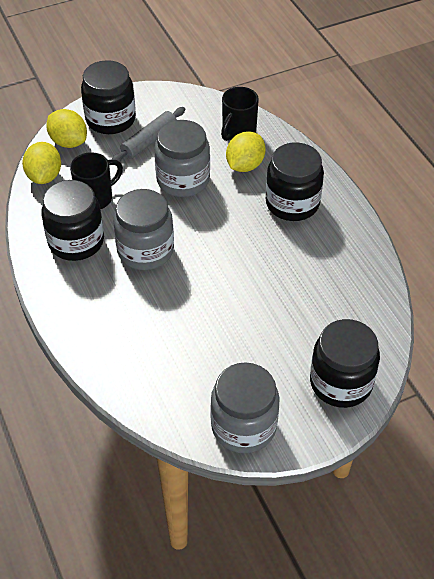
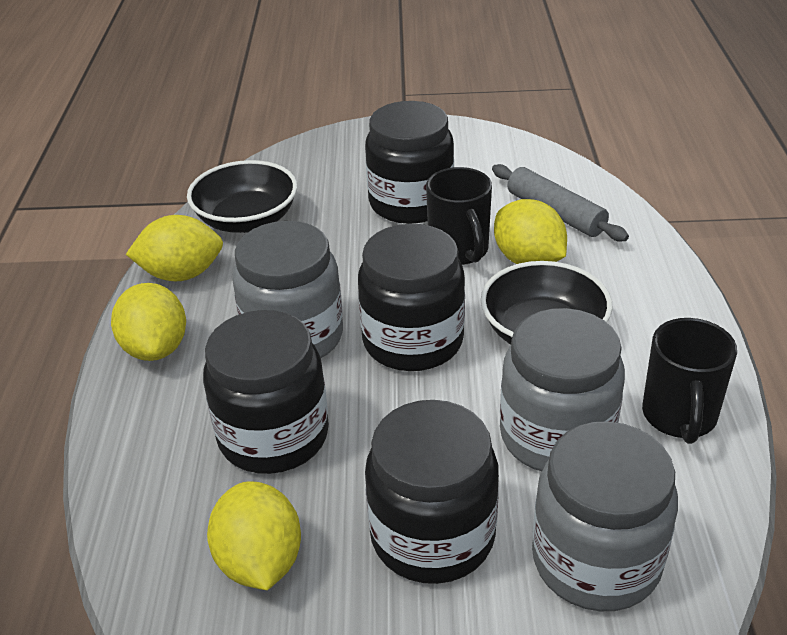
black bowl: none = 0 -> [187,160,297,233] [481,261,612,344] = 2
yellow lemon: [22,142,61,184] [46,109,87,148] [226,132,266,172] = 3 -> [111,283,186,361] [126,215,223,281] [207,481,301,590] [494,199,567,264] = 4

